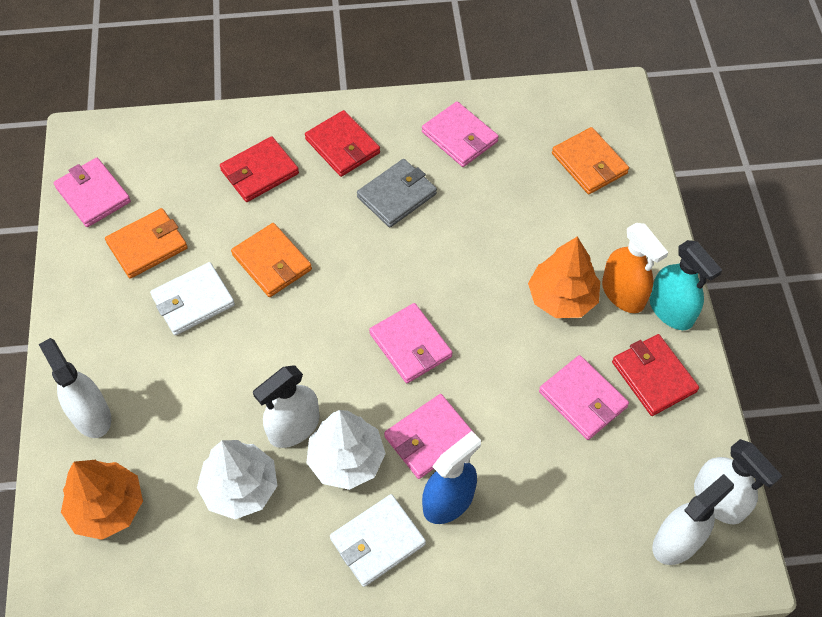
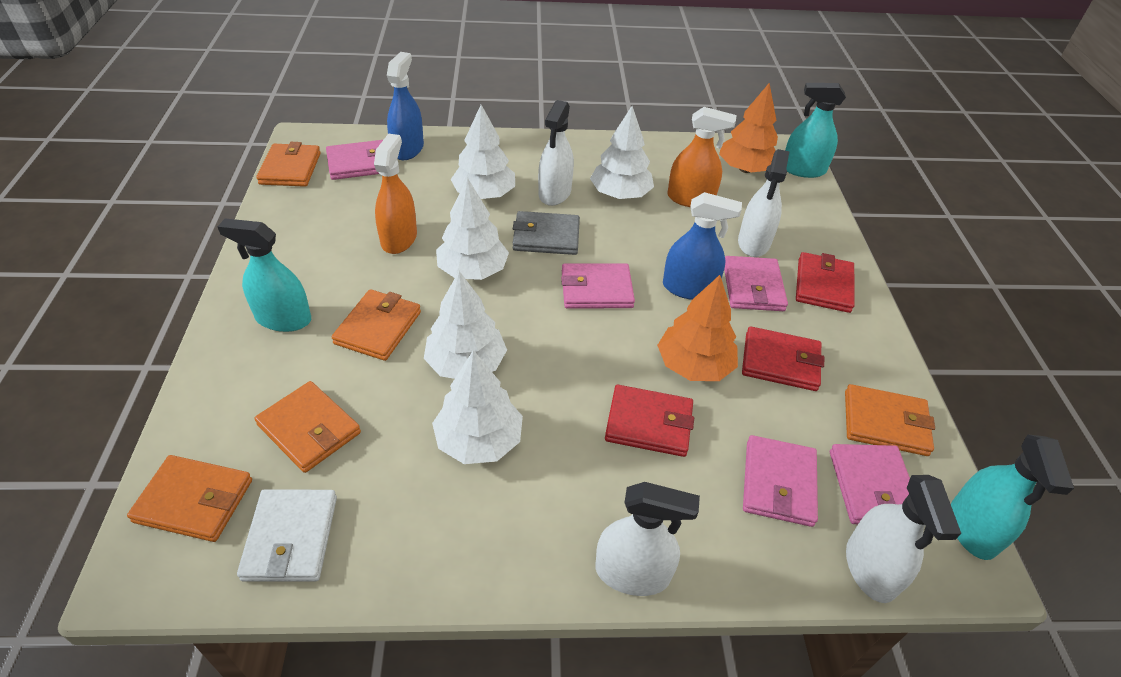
blue spray bottle: [422,431,481,524] = 1 -> [387,52,424,160] [663,192,742,300] = 2
orange spray bottle: [602,223,668,313] = 1 -> [374,134,417,254] [668,107,736,207] = 2
orange wallet: [105,208,188,279] [231,223,312,297] [552,127,629,194] = 3 -> [127,455,252,542] [254,381,361,473] [256,142,321,187] [332,289,421,361] [845,384,935,456] = 5
turquoise spray bottle: [649,240,722,330] = 1 -> [217,218,311,332] [785,83,846,178] [951,435,1074,560] = 3
white tree: [197,440,277,519] [307,410,386,490] = 2 -> [424,271,507,379] [432,350,523,464] [436,178,509,280] [450,105,515,199] [590,106,654,199] = 5
white wallet: [150,262,235,335] [330,494,426,587] = 2 -> [237,489,337,581] = 1

